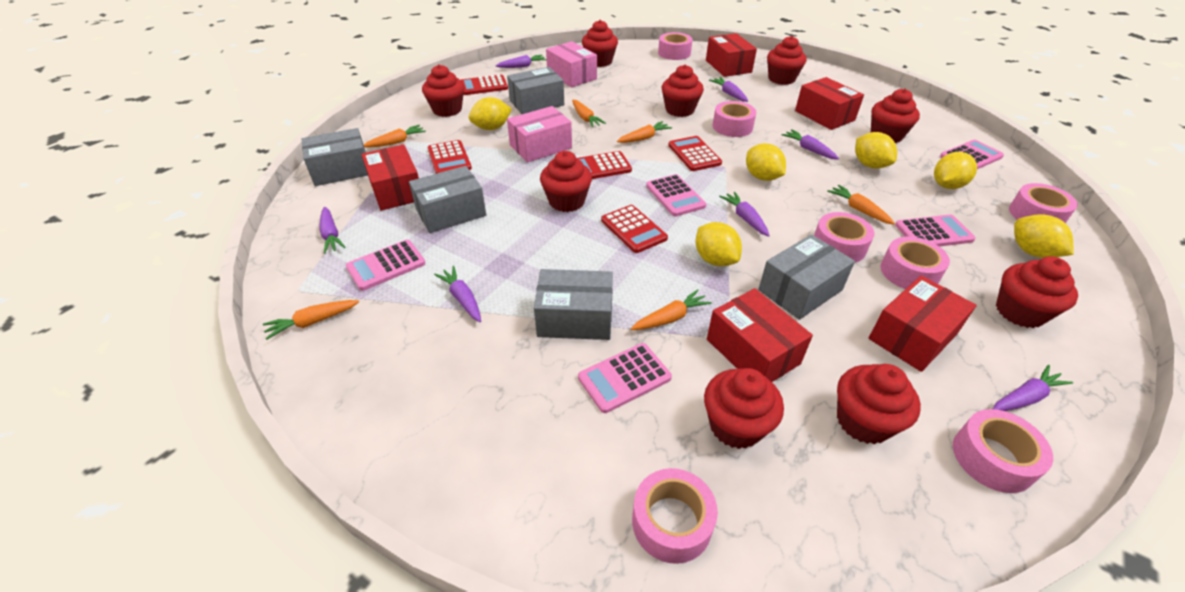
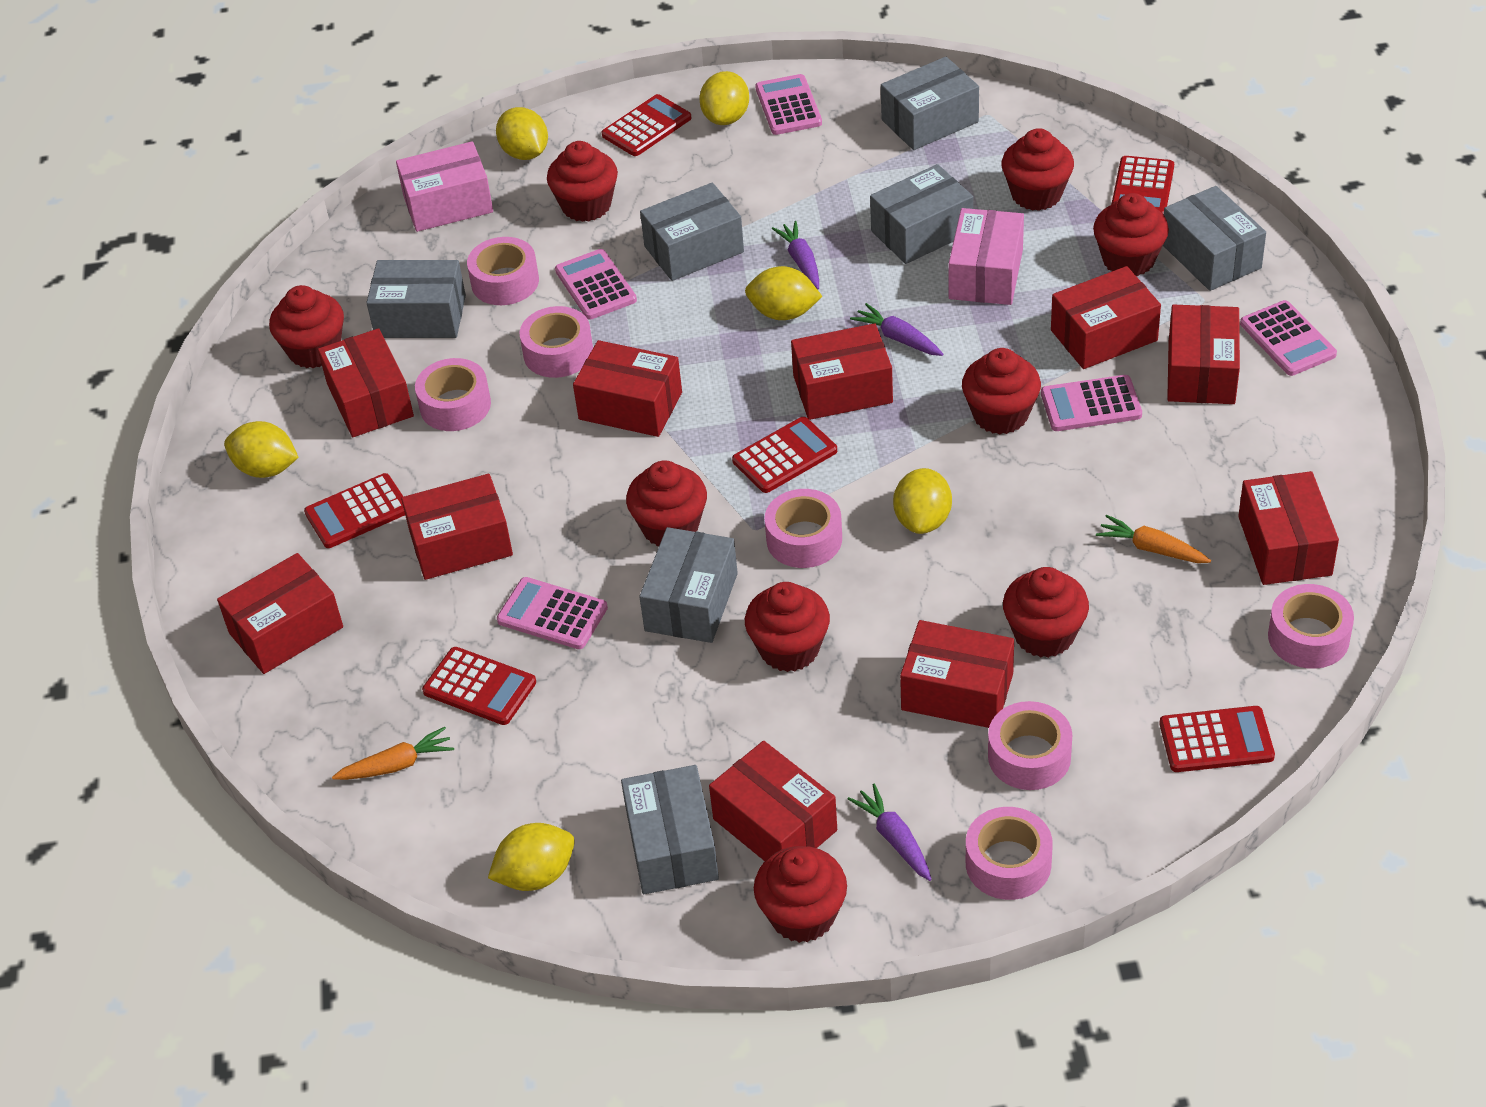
grey box: [302,128,368,186] [409,166,486,233] [507,67,564,114] [534,269,613,340] [758,234,855,320] = 5 -> [366,260,466,338] [621,765,719,894] [639,527,738,643] [640,183,744,281] [870,164,973,264] [881,57,979,150] [1163,186,1266,291] = 7
orange carrot: [263,300,359,340] [364,125,426,148] [572,100,606,127] [617,121,672,143] [631,289,712,330] [827,185,895,225] = 6 -> [332,727,454,780] [1096,515,1211,563] = 2
purple carrot: [319,207,346,254] [434,266,481,322] [496,55,547,68] [709,77,748,102] [719,192,770,237] [781,129,839,160] [993,365,1073,411] = 7 -> [772,221,819,289] [848,784,932,881] [850,303,943,356] = 3
red box: [361,144,419,211] [706,33,757,77] [707,288,813,382] [795,77,864,130] [868,275,977,372] = 5 -> [217,553,343,674] [318,328,414,437] [401,474,513,580] [573,340,682,437] [709,741,837,861] [791,323,893,420] [900,620,1014,728] [1051,266,1161,369] [1167,304,1240,404] [1238,471,1339,585] = 10
red calculator: [428,140,472,174] [461,75,508,95] [578,151,632,179] [601,205,668,253] [668,136,722,171] = 5 -> [304,473,405,548] [422,647,536,725] [602,94,691,156] [732,417,837,493] [1112,156,1174,215] [1159,706,1275,772] = 6

